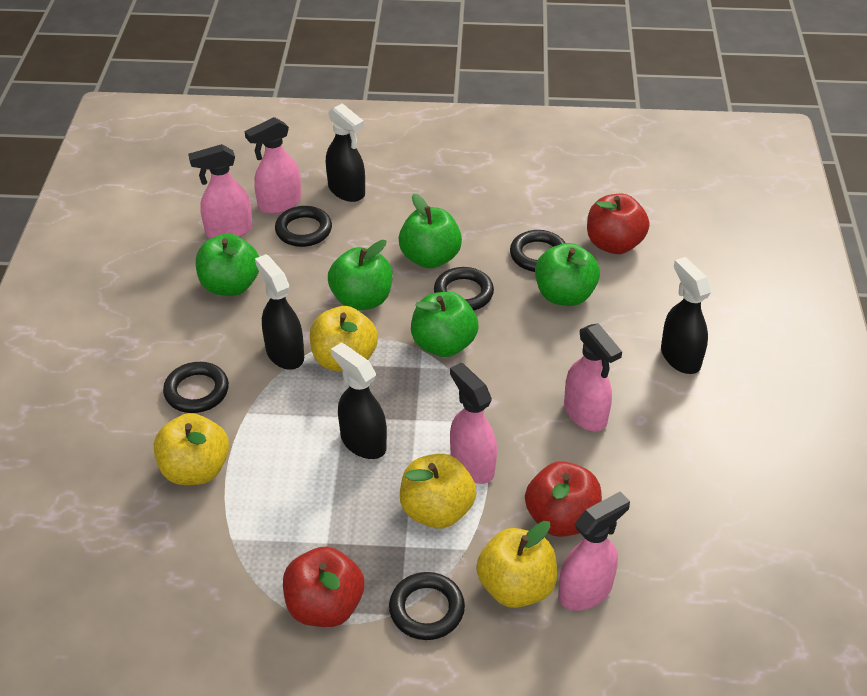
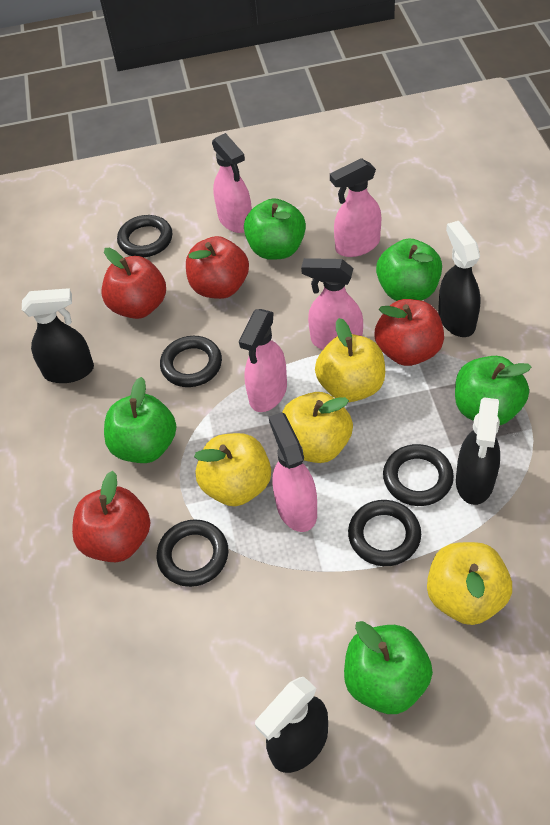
red apple: [283,547,364,627] [525,461,602,537] [587,194,650,254] = 3 -> [72,471,151,562] [101,248,166,319] [186,236,249,299] [375,299,444,366] = 4

